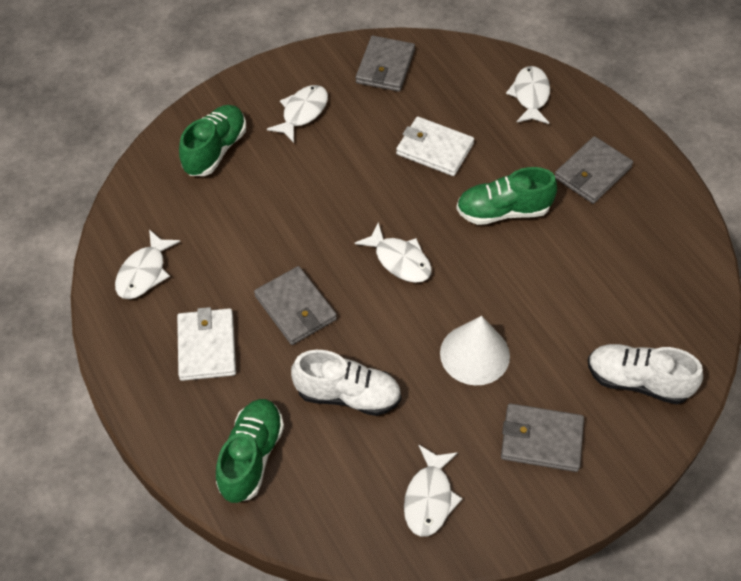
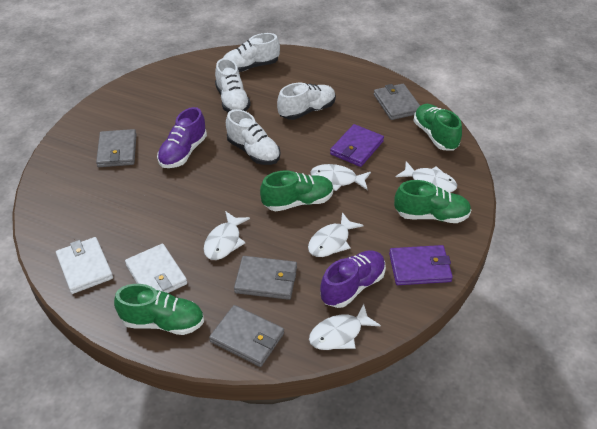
green shoe: [179,105,246,176] [216,399,284,503] [456,167,557,225] = 3 -> [114,284,204,335] [260,171,334,212] [394,180,471,223] [413,104,462,150] = 4
purple shoe: none = 0 -> [157,107,207,168] [320,250,386,308] = 2
purple wallet: none = 0 -> [330,124,384,167] [389,245,453,285] = 2
white cone: [440,316,510,386] = 1 -> none = 0
white shoe: [291,350,401,416] [588,344,703,404] = 2 -> [215,58,251,112] [223,33,280,72] [226,109,280,165] [277,83,336,120] = 4

